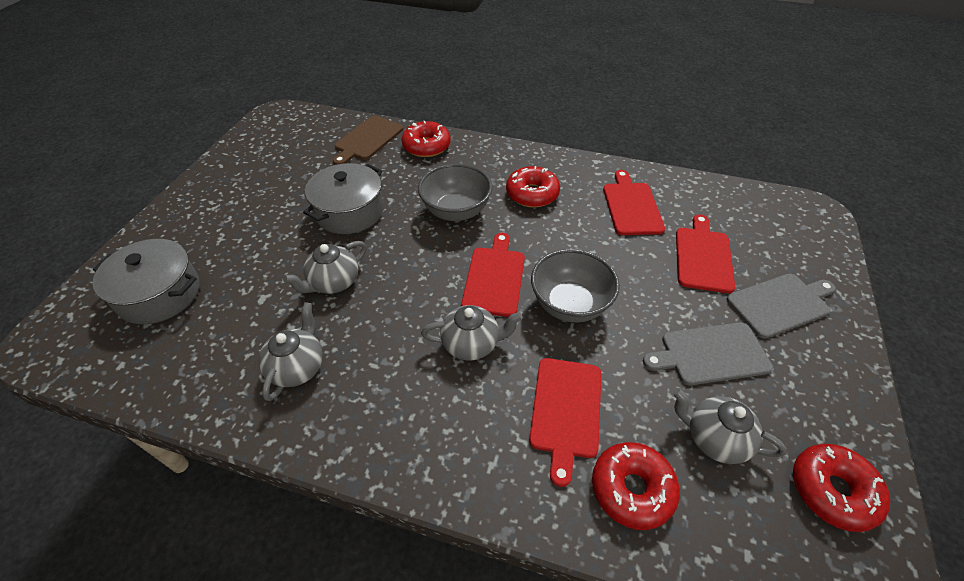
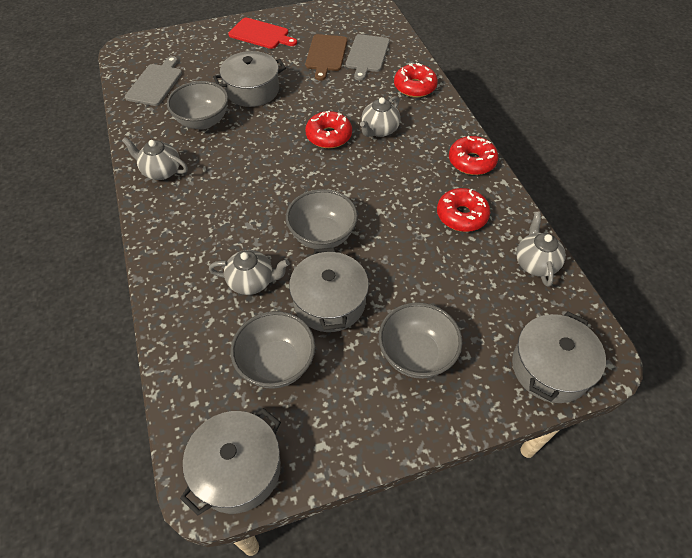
grey bowl: [418,164,492,221] [531,249,620,322] = 2 -> [167,81,228,130] [230,311,315,389] [286,189,358,249] [378,302,462,379] = 4
grey pot: [93,239,200,324] [303,163,384,234] = 2 -> [180,408,281,516] [213,51,286,107] [289,247,369,332] [512,311,606,403] = 4
red cutting board: [461,233,525,317] [529,358,601,487] [603,170,665,235] [676,214,735,293] = 4 -> [228,18,297,49] = 1

